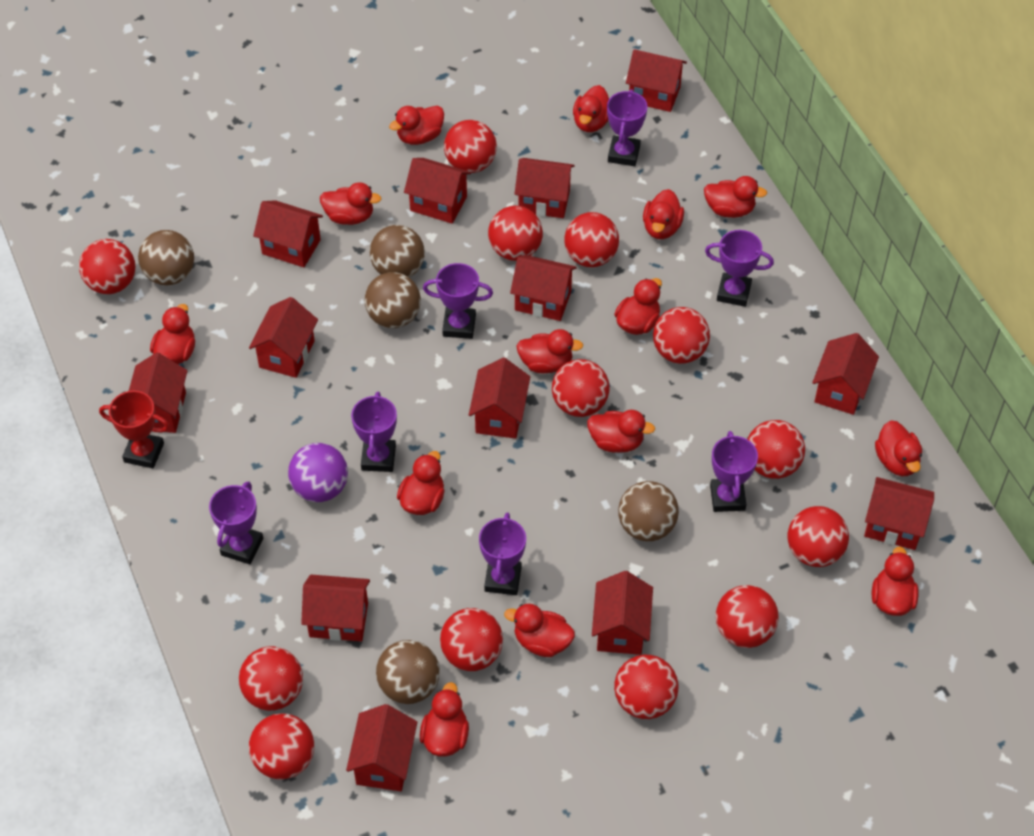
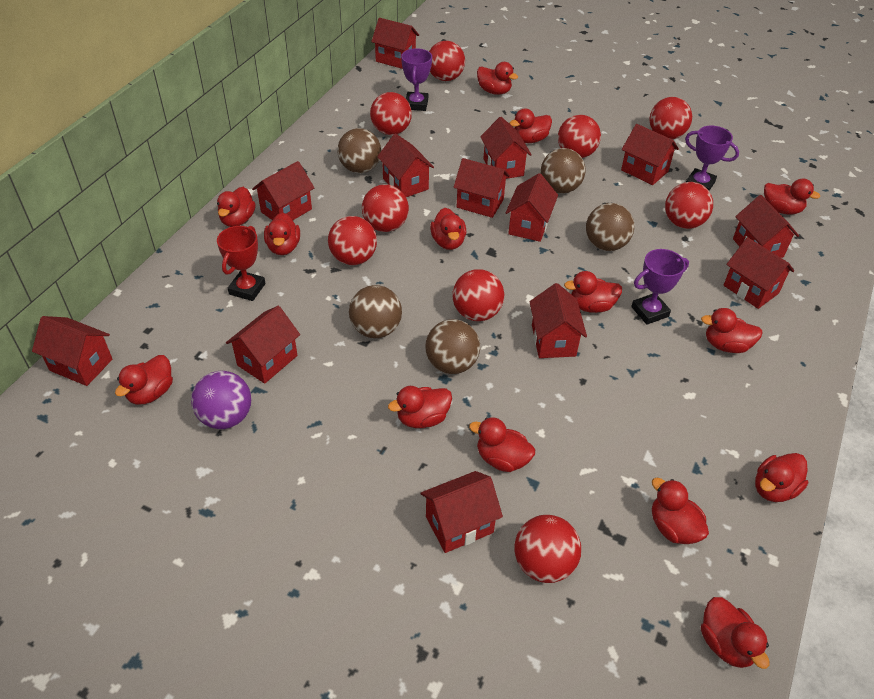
purple trophy: [209,481,263,564] [351,392,397,472] [423,263,493,339] [479,512,526,595] [607,89,647,166] [705,230,774,307] [710,431,758,512] = 7 -> [401,48,432,111] [631,249,689,325] [685,126,739,191] = 3
red ball: [79,239,135,294] [239,646,303,711] [249,713,314,780] [440,608,503,671] [444,120,497,173] [488,206,543,261] [552,359,610,417] [564,212,619,267] [614,655,678,719] [653,307,710,364] [716,585,779,648] [747,420,805,479] [787,506,849,567] = 13 -> [328,216,377,265] [362,185,409,232] [370,92,412,135] [429,41,465,81] [453,269,504,321] [514,515,581,583] [558,115,601,158] [650,97,692,139] [665,182,713,229] = 9

